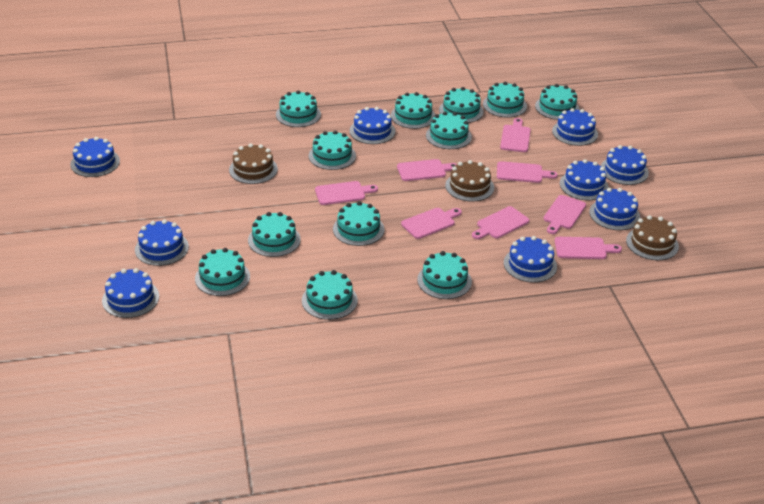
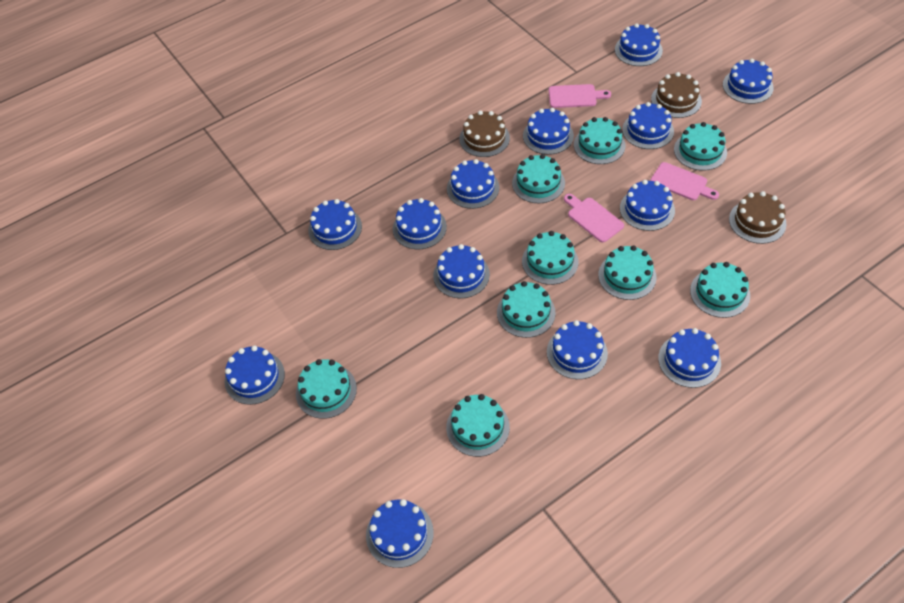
blue cake: [70,137,120,177] [102,268,159,318] [135,219,189,266] [350,107,395,144] [504,236,557,283] [552,108,598,146] [560,159,609,200] [589,188,640,230] [601,145,649,185] = 9 -> [225,345,285,405] [308,199,362,250] [366,499,434,568] [393,198,447,249] [433,244,490,298] [447,159,499,209] [523,108,574,155] [547,320,608,379] [615,23,663,66] [620,180,675,231] [622,102,674,149] [658,328,721,388] [723,59,774,104] = 13
pink cutting board: [315,181,378,205] [397,159,457,181] [401,208,462,239] [472,206,529,239] [497,161,558,183] [500,118,531,152] [543,195,586,234] [555,237,622,259] = 8 -> [549,84,611,108] [564,194,624,242] [650,162,719,200] = 3
turquoise cake: [195,248,250,296] [248,212,301,257] [276,90,321,127] [302,270,358,320] [309,130,356,170] [333,201,384,246] [391,92,435,129] [417,251,472,299] [426,112,472,149] [439,87,484,123] [483,82,527,118] [535,84,579,120] = 12 -> [296,359,357,419] [446,394,510,457] [497,281,556,338] [512,154,565,203] [522,231,578,285] [574,117,626,164] [598,245,656,300] [674,122,727,171] [690,262,750,318] = 9

